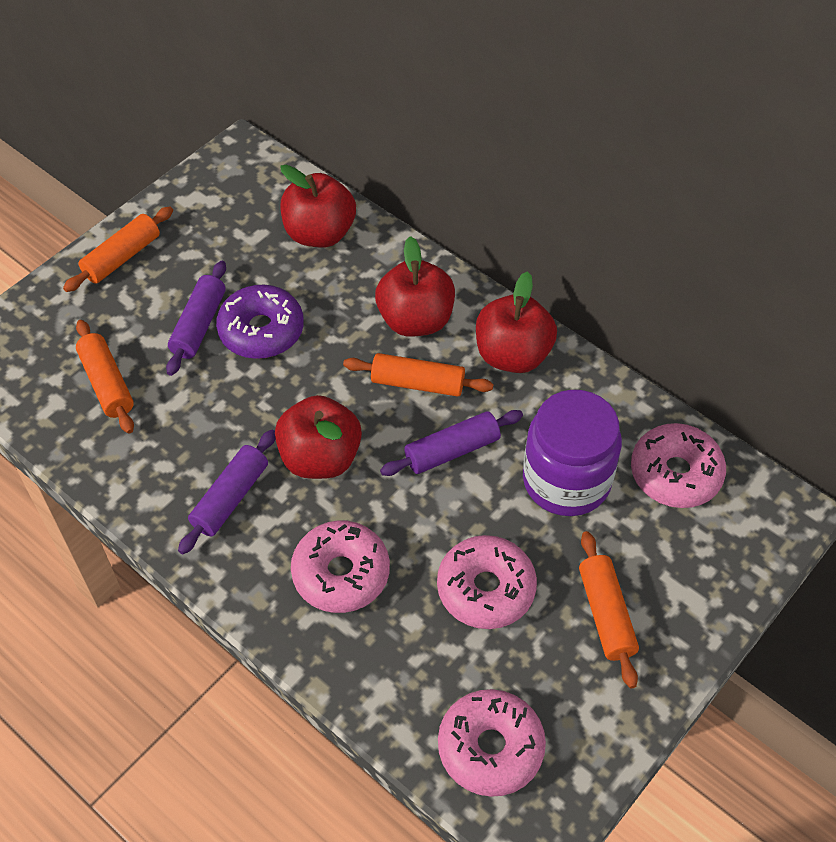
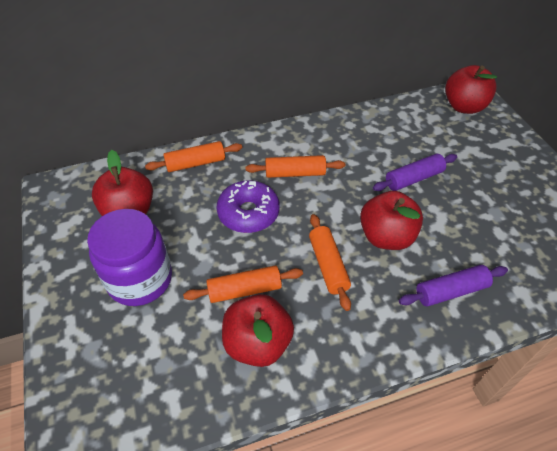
pink donut: [291,521,390,613] [437,535,537,629] [438,689,546,797] [631,423,726,508] = 4 -> none = 0
purple rolling pin: [166,261,226,376] [178,430,275,554] [380,410,523,476] = 3 -> [373,154,457,191] [399,265,508,307] = 2

